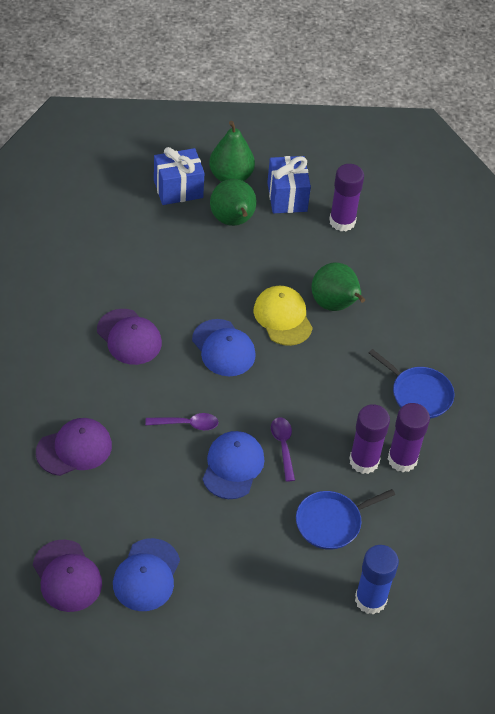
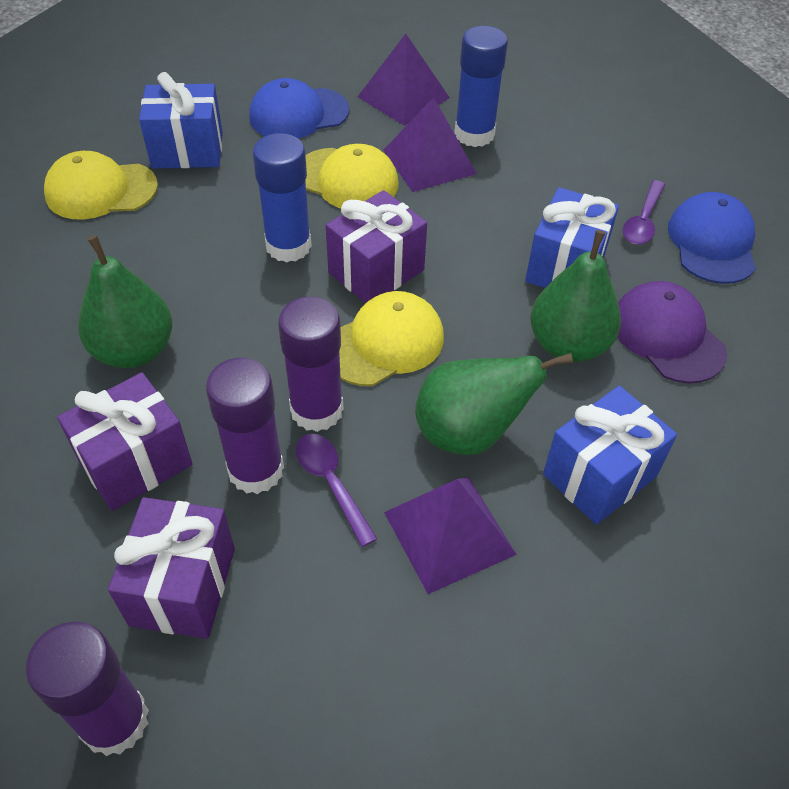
blue cap: [113,538,180,611] [192,319,256,376] [203,431,264,499] = 3 -> [249,78,350,139] [668,192,756,284] = 2
blue gift: [154,147,204,205] [267,156,311,213] = 2 -> [139,72,223,169] [525,187,619,288] [543,386,677,525] = 3
blue glue stick: [355,545,399,614] = 1 -> [253,133,312,262] [454,26,508,147] = 2
blue pan: [296,489,395,550] [369,349,454,419] = 2 -> none = 0
purple cap: [33,540,102,612] [36,418,112,476] [97,309,162,365] = 3 -> [617,281,727,384] = 1
purple gift: none = 0 -> [57,372,192,511] [108,497,235,639] [326,190,427,303] = 3
purple pyramid: none = 0 -> [358,33,450,126] [384,97,477,192] [384,477,517,594] = 3
yellow cap: [254,286,313,346] = 1 -> [44,151,158,220] [305,144,399,209] [339,291,444,386] = 3

